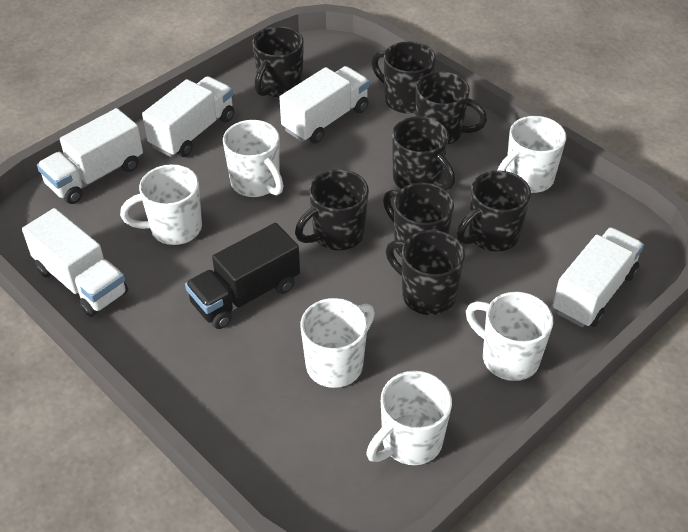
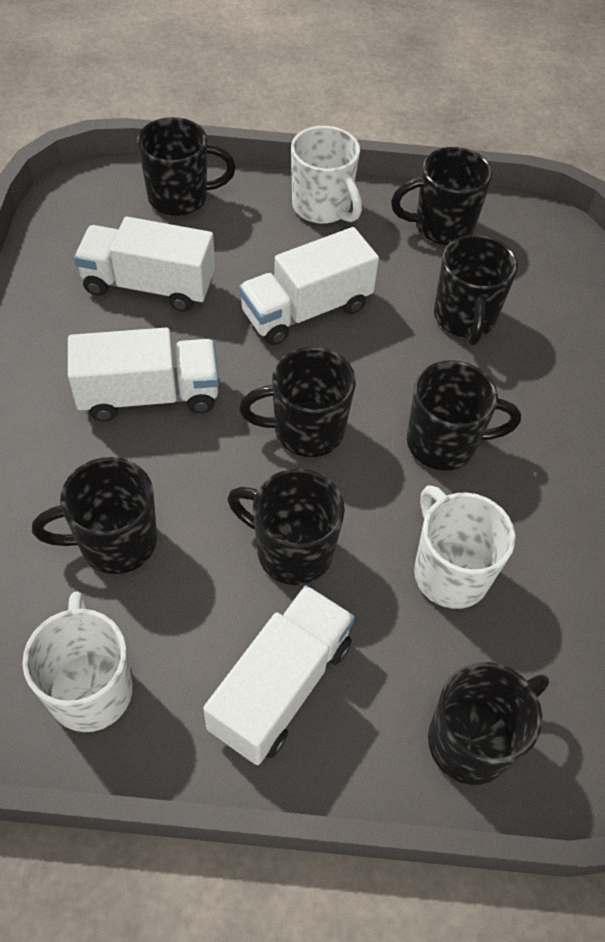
black truck: [185,223,300,329] = 1 -> none = 0
white mug: [120,164,202,245] [223,120,283,197] [300,298,375,388] [366,371,452,465] [466,292,553,381] [497,116,566,193] = 6 -> [22,591,133,732] [291,126,362,224] [414,485,515,609] = 3
white truck: [22,208,128,317] [37,108,143,204] [142,76,234,157] [279,66,370,143] [552,227,644,327] = 5 -> [68,328,219,422] [74,217,215,312] [203,585,355,765] [239,227,379,345] = 4

